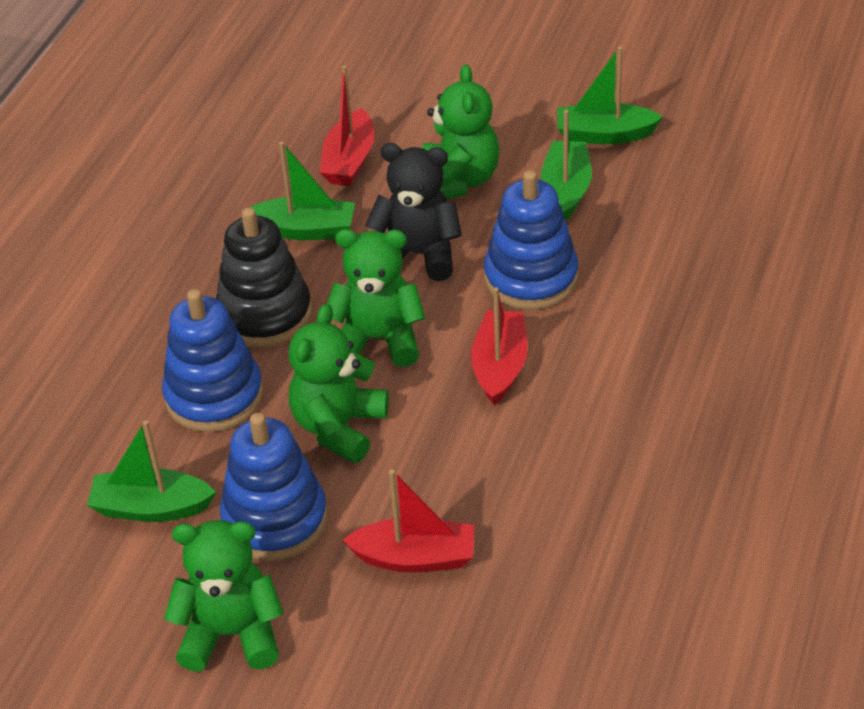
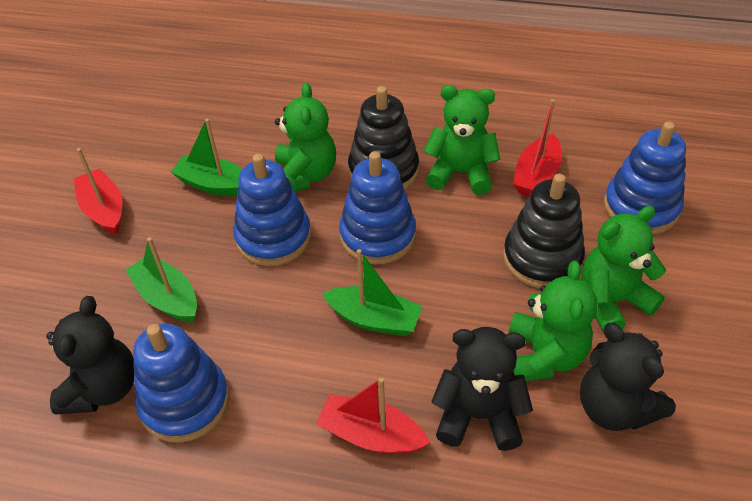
black stacking toy: [216,208,312,347] = 1 -> [348,86,419,190] [503,174,585,288] = 2
black teddy bear: [365,143,462,281] = 1 -> [46,296,134,415] [432,327,533,451] [580,323,676,431] = 3
blue stacking toy: [162,289,263,432] [220,413,327,561] [484,170,578,310] = 3 -> [133,324,230,443] [233,154,311,266] [339,151,416,264] [604,122,686,234] = 4
green boat: [87,420,216,522] [250,141,355,240] [541,110,592,221] [557,46,663,144] = 4 -> [125,237,197,323] [171,118,242,196] [322,249,423,336] = 3

